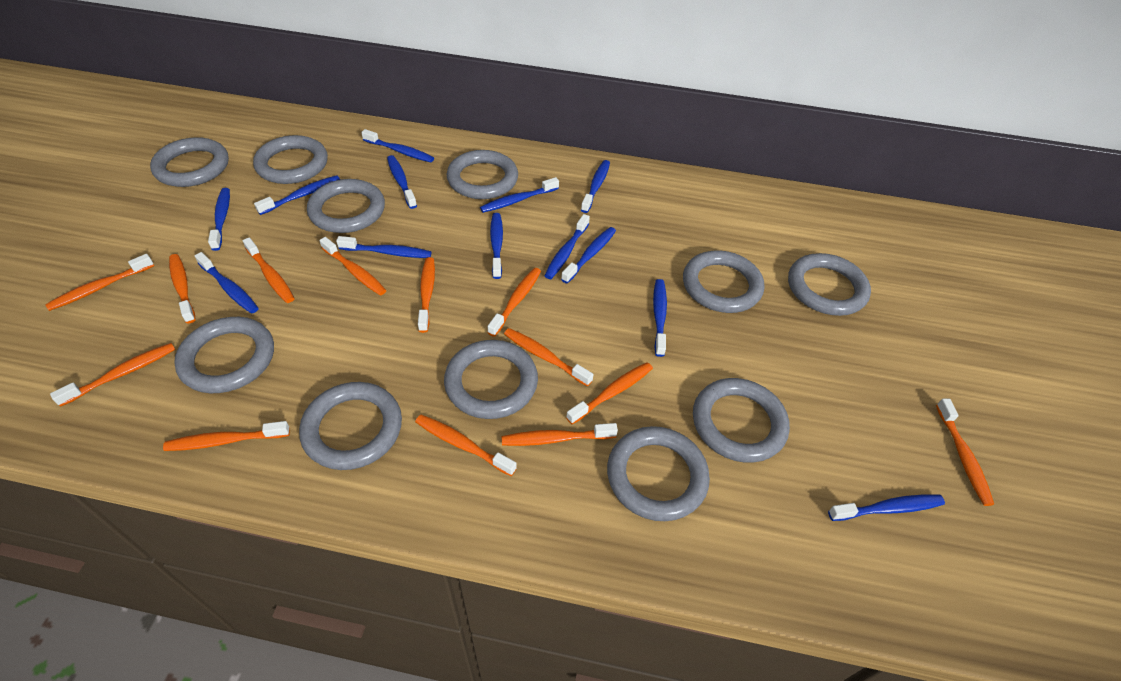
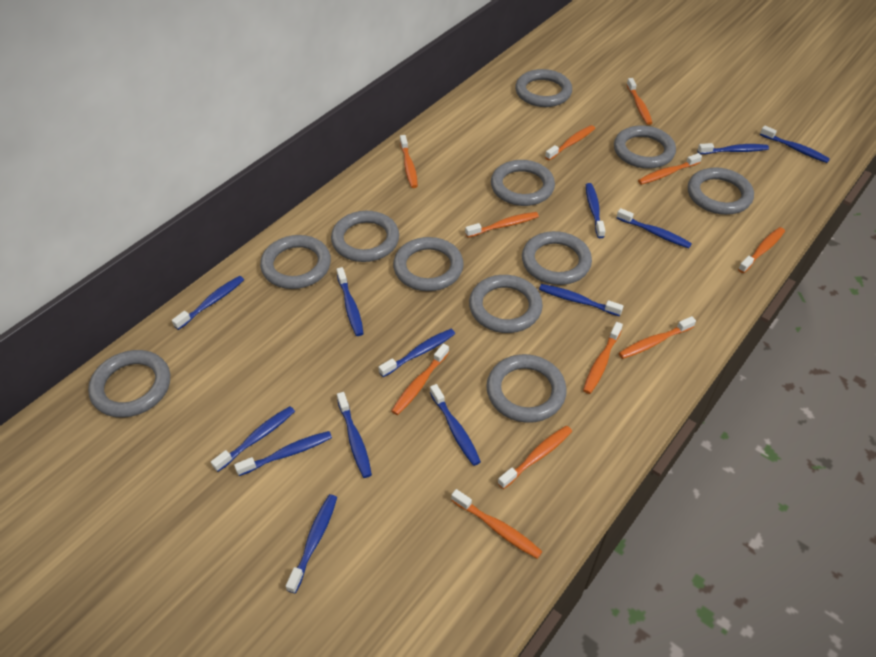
orange toothbrush: [45,254,154,311] [50,343,175,407] [163,421,290,451] [169,254,196,323] [243,237,295,303] [319,237,387,296] [415,415,517,476] [418,257,435,333] [487,268,541,337] [502,423,618,446] [504,328,593,386] [566,362,653,424] [936,398,994,506] = 13 -> [391,344,449,415] [400,135,418,188] [451,489,543,559] [465,212,539,238] [498,425,572,489] [545,125,595,160] [583,322,623,394] [619,316,696,359] [626,78,652,125] [638,153,702,185] [738,227,785,273] = 11

